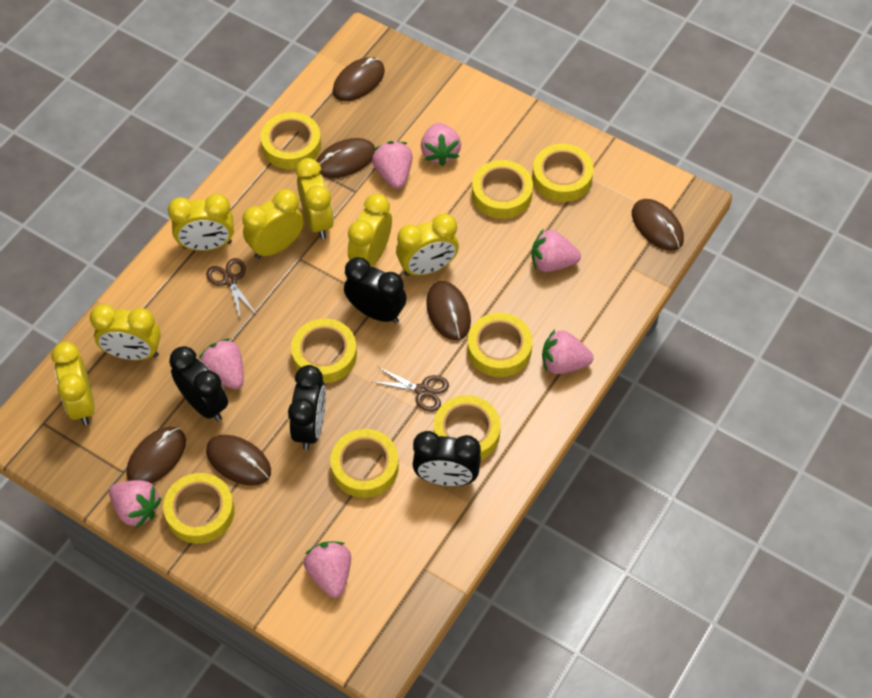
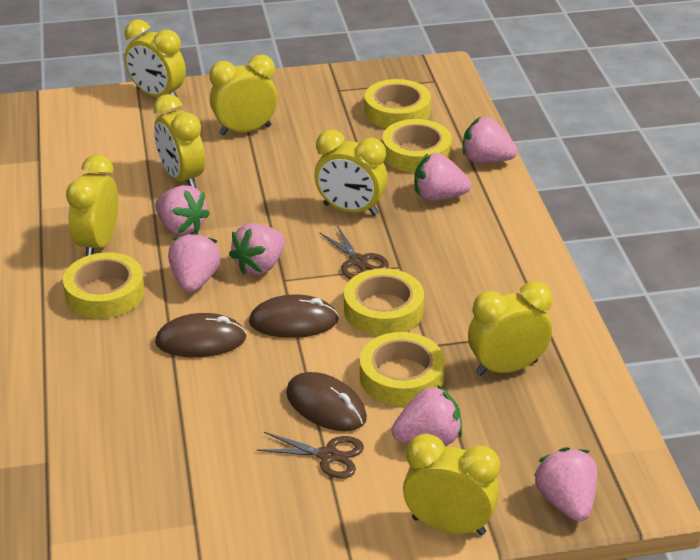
black clock: [169,346,228,421] [288,365,326,450] [344,257,406,323] [413,431,481,486] = 4 -> none = 0
brown mouse: [126,427,186,484] [206,435,271,486] [316,138,376,178] [333,57,385,101] [426,281,471,341] [632,199,684,251] = 6 -> [155,313,247,357] [249,295,339,338] [286,372,367,431] = 3
yellow tape: [163,473,235,544] [261,112,321,169] [291,319,357,383] [330,429,399,498] [434,395,501,460] [467,313,532,377] [472,160,533,219] [532,144,594,202] = 8 -> [63,252,145,319] [344,268,424,336] [360,332,445,406] [364,79,431,128] [383,119,452,173] = 5

